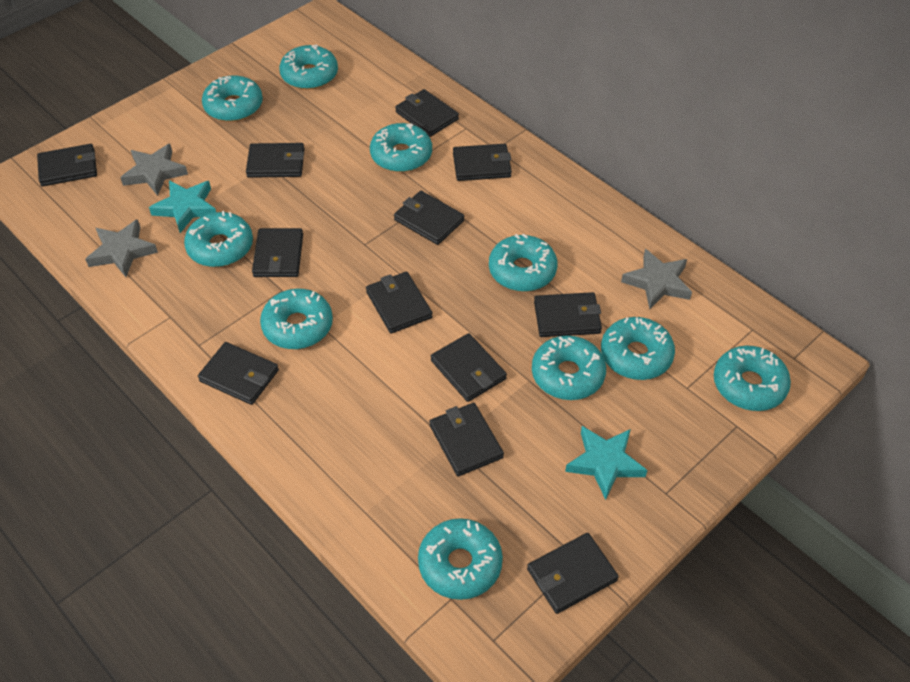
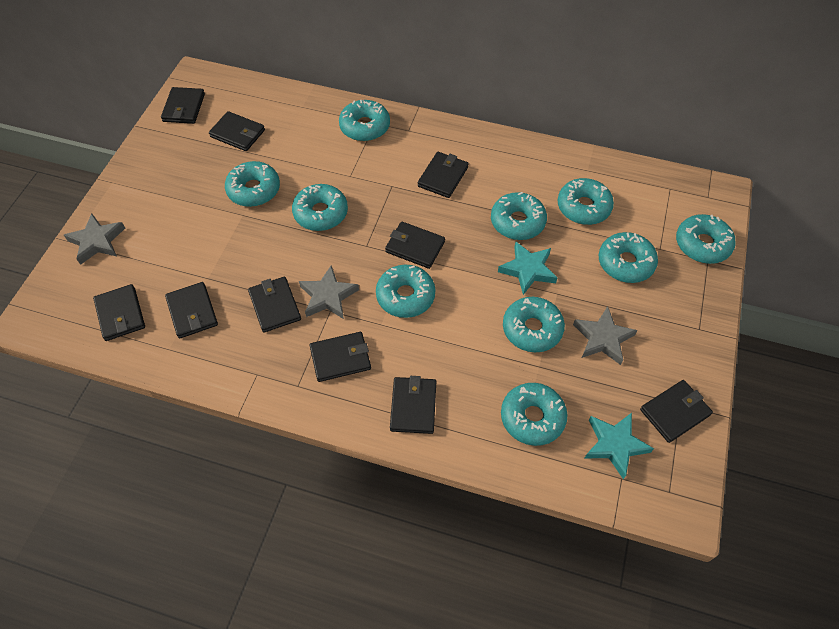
black wallet: [37,144,97,186] [198,342,279,405] [246,143,304,178] [252,228,303,277] [366,271,433,334] [394,191,464,245] [395,89,459,137] [429,403,504,476] [431,333,507,402] [453,144,512,181] [527,533,619,614] [534,292,602,337] = 12 -> [93,284,145,341] [161,87,205,124] [165,282,218,339] [209,111,265,151] [248,276,301,333] [310,332,371,382] [385,221,445,269] [390,376,436,434] [418,152,469,198] [640,380,713,443] = 10

